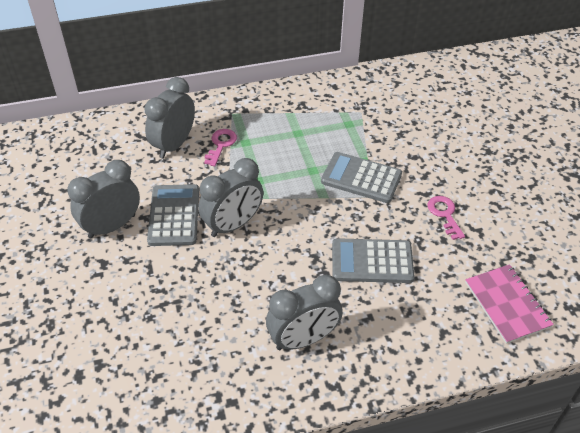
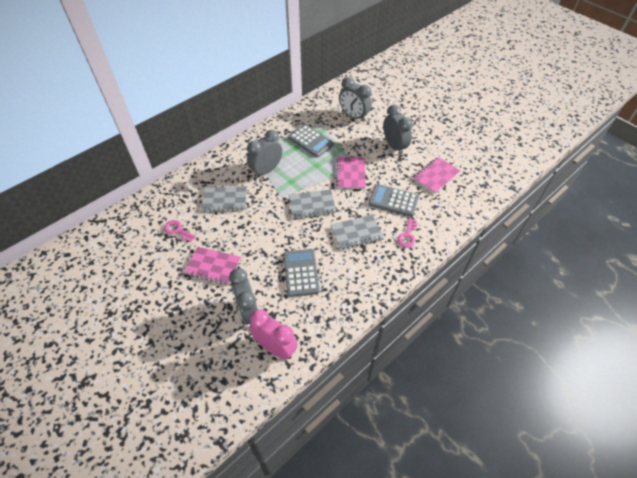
grey notebook: none = 0 -> [201,186,247,211] [289,189,336,219] [331,215,383,250] = 3
pink clock: none = 0 -> [250,309,298,359] = 1
pink notebook: [465,264,554,344] = 1 -> [184,247,241,285] [336,157,365,189] [413,157,460,194] = 3

